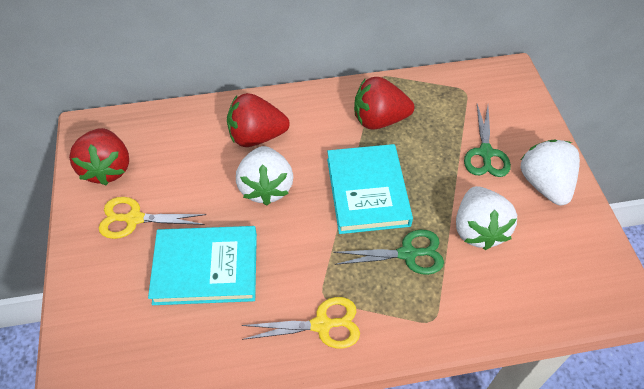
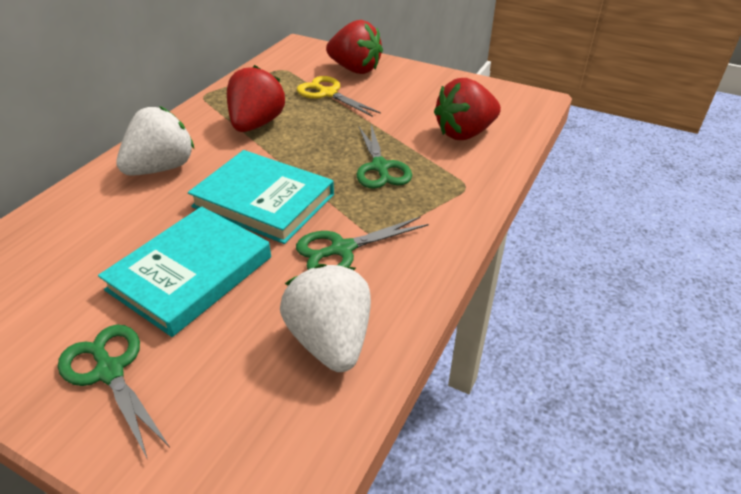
green scissors: [333,230,444,275] [464,104,511,177] = 2 -> [58,325,169,460] [296,217,429,270] [357,125,412,189] = 3
white strawberry: [236,146,293,205] [456,186,517,250] [521,139,580,205] = 3 -> [116,106,194,176] [280,264,371,372] = 2
yellow scissors: [99,197,206,239] [241,297,360,349] = 2 -> [297,76,381,117] = 1

